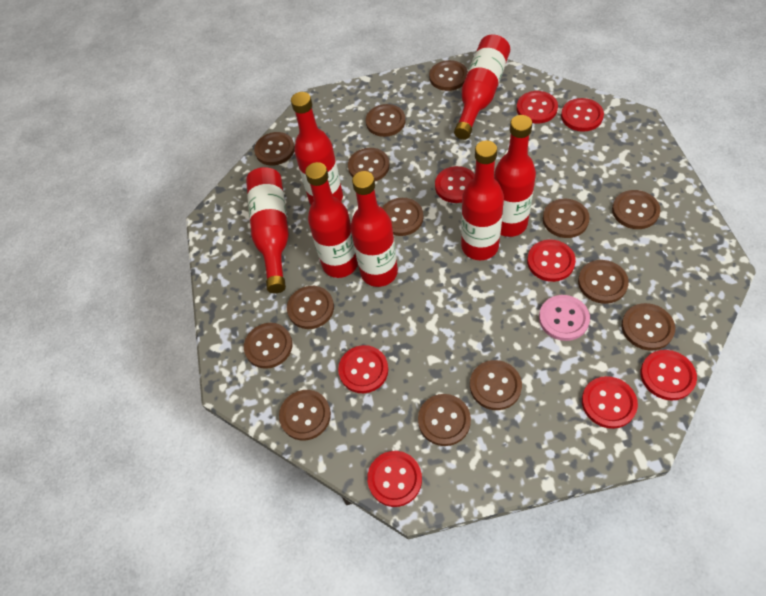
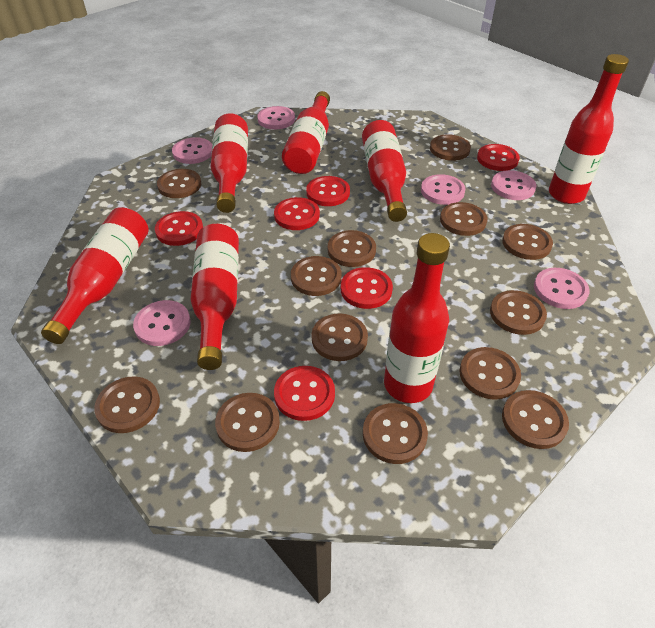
brown button: [244,323,292,369] [254,132,295,165] [279,390,331,441] [287,286,334,329] [348,148,390,181] [366,104,405,137] [382,198,424,236] [418,394,471,446] [429,60,468,91] [470,360,522,410] [543,199,590,238] [578,260,629,304] [612,190,660,229] [622,303,675,350] = 14 -> [94,376,160,433] [157,169,201,198] [215,393,280,452] [291,256,342,296] [312,314,368,361] [328,230,376,267] [363,403,428,464] [430,134,471,161] [440,202,487,236] [460,347,521,400] [490,290,547,335] [502,224,553,260] [502,390,569,449] = 13
pink button: [539,295,590,341] = 1 -> [133,300,191,346] [172,137,212,164] [257,106,295,129] [421,174,465,205] [491,170,536,200] [534,268,590,309] = 6
red button: [338,345,388,393] [367,451,422,507] [435,166,475,203] [517,91,558,124] [527,240,576,282] [561,98,604,132] [582,376,638,429] [641,350,697,400] = 8 -> [155,211,203,246] [274,197,320,230] [274,366,335,421] [306,176,350,206] [341,267,393,309] [477,144,520,171] = 6

